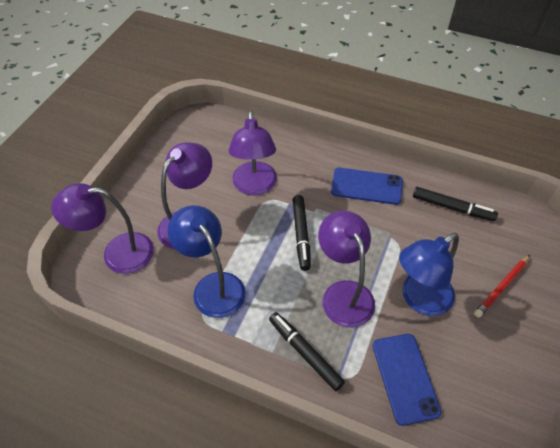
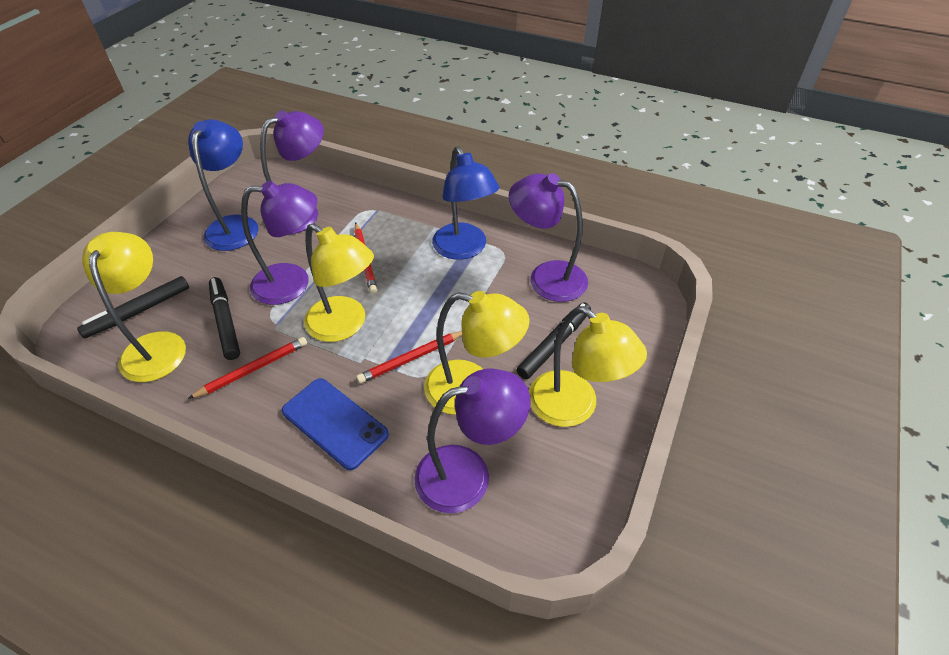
blue phone: [331,168,403,205] [372,334,442,426] = 2 -> [282,378,389,470] = 1
red pencil: [474,255,530,318] = 1 -> [188,337,307,399] [354,222,378,294] [356,331,462,384] = 3
yellow lamp: none = 0 -> [82,232,186,382] [304,223,374,342] [424,291,529,415] [529,306,647,427] = 4

